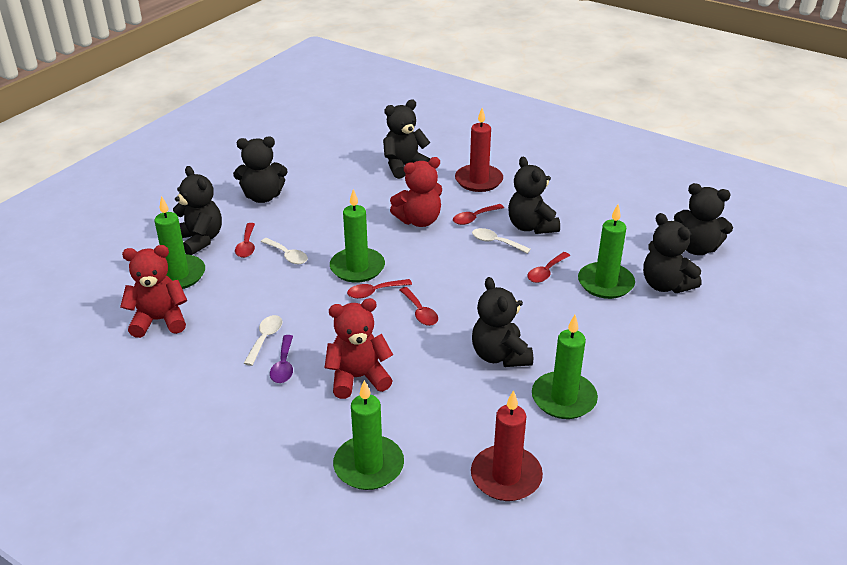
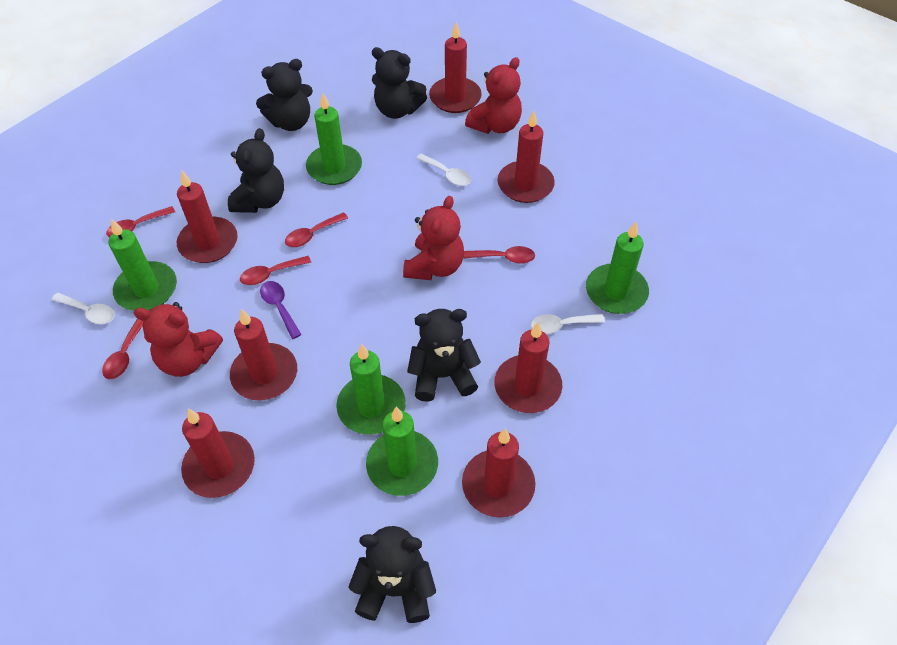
black teddy bear: [173,166,222,255] [233,137,288,203] [383,99,430,179] [472,277,533,367] [508,157,560,234] [643,213,701,293] [674,183,733,255] = 7 -> [228,128,284,213] [256,59,313,131] [348,526,436,623] [372,47,427,119] [407,309,481,402] = 5
red candle: [455,108,503,192] [471,390,543,501] = 2 -> [177,171,238,263] [181,408,255,498] [230,309,297,400] [429,23,482,113] [462,429,535,518] [494,322,562,413] [498,110,555,203] = 7

